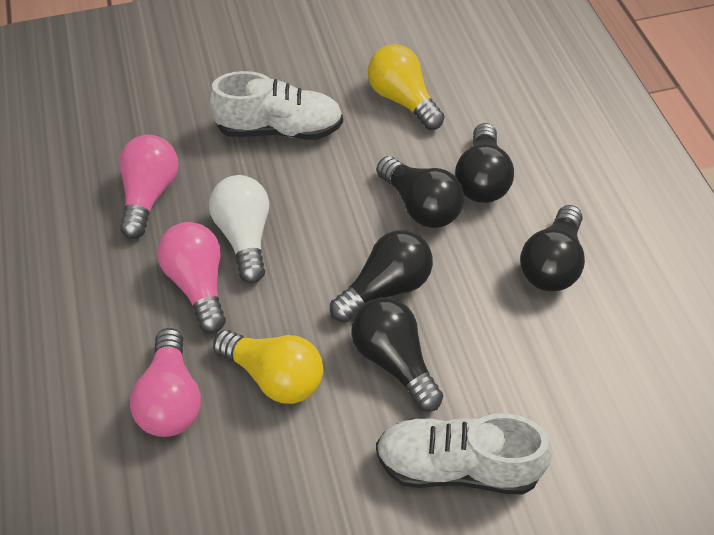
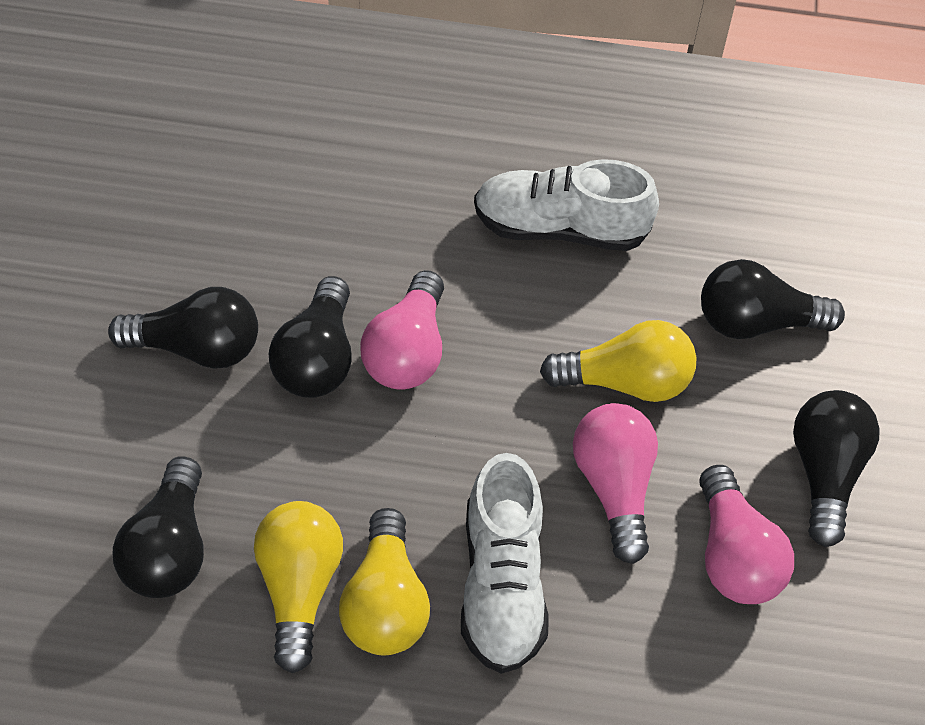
white light bulb: [209,175,269,283] = 1 -> none = 0
yellow light bulb: [213,330,323,404] [368,44,444,130] = 2 -> [254,501,343,673] [339,508,430,655] [540,320,696,402] = 3

